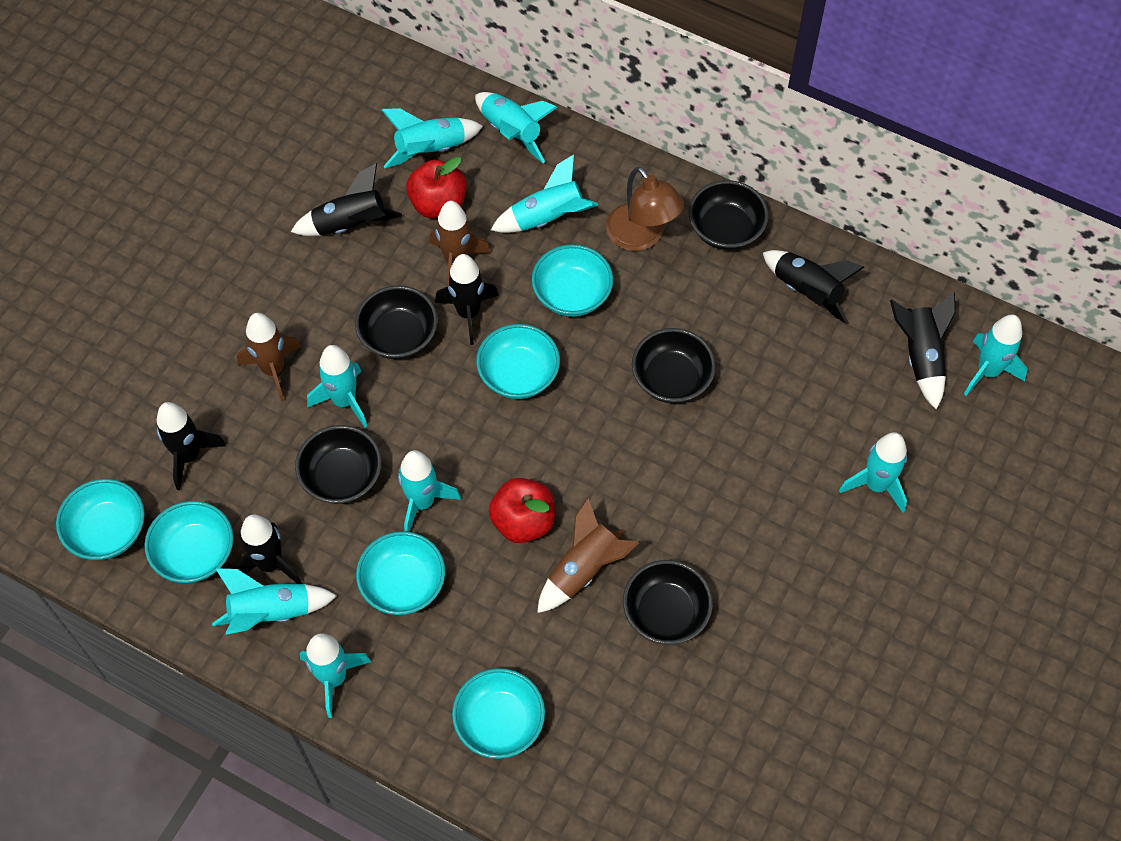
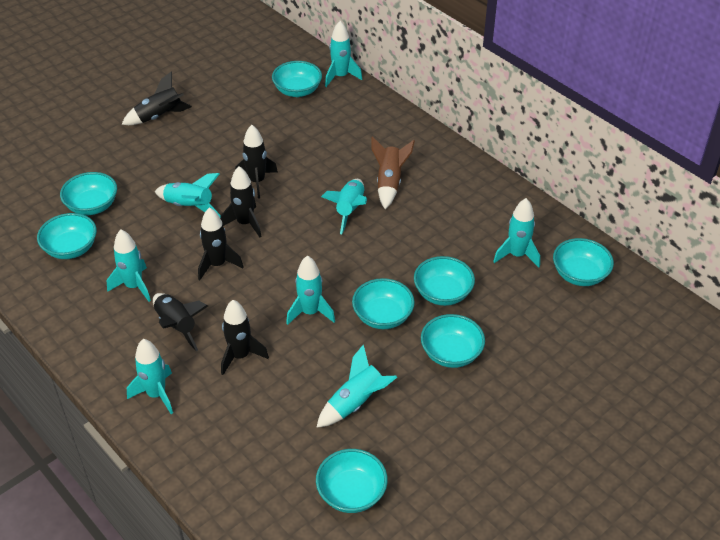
black bowl: [295,425,382,504] [355,285,438,359] [623,560,713,645] [632,328,716,403] [689,180,769,250] = 5 -> none = 0
brown lamp: [606,166,684,251] = 1 -> none = 0
brown rocket: [237,313,301,402] [429,201,491,287] [537,498,639,613] = 3 -> [371,136,415,209] = 1
red apple: [406,157,467,218] [488,478,555,543] = 2 -> none = 0
turquoise bowl: [56,479,145,560] [144,501,234,583] [356,531,445,615] [452,668,545,759] [476,324,560,399] [532,244,613,317] = 6 -> [37,213,97,259] [60,172,117,215] [272,61,322,97] [316,449,388,513] [352,278,415,329] [414,256,475,306] [421,314,485,368] [553,238,614,286] = 8
turquoise rocket: [212,568,337,635] [300,633,371,718] [307,345,367,428] [381,108,483,168] [398,450,461,532] [475,92,557,163] [491,154,598,233] [839,432,907,513] [964,314,1028,396] = 9 -> [107,230,151,302] [127,339,173,414] [155,173,221,217] [286,256,335,325] [316,344,397,428] [321,179,367,234] [325,21,362,87] [493,198,540,268] = 8

